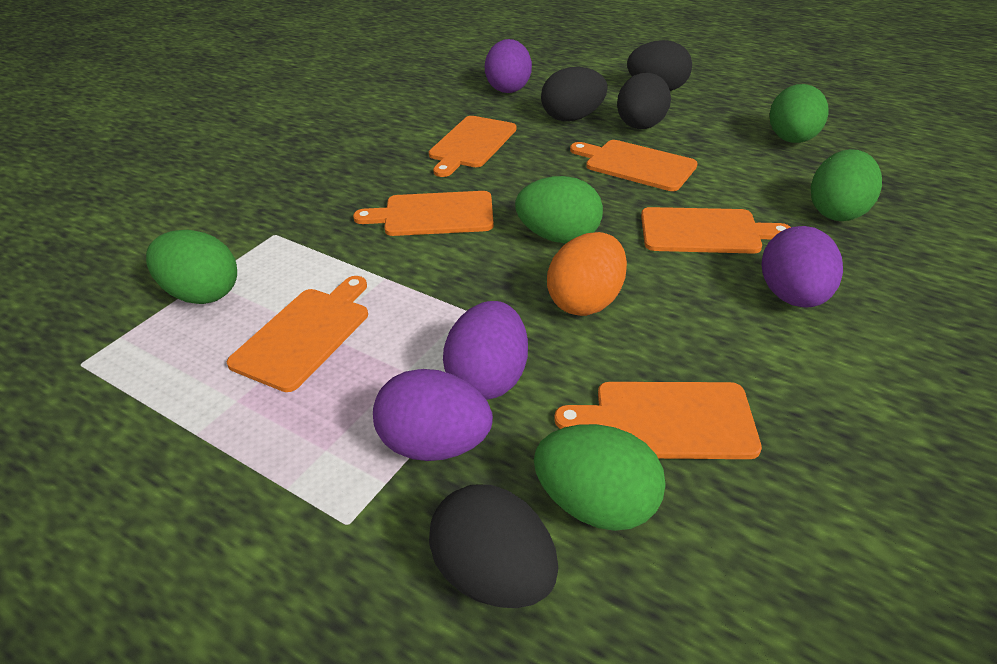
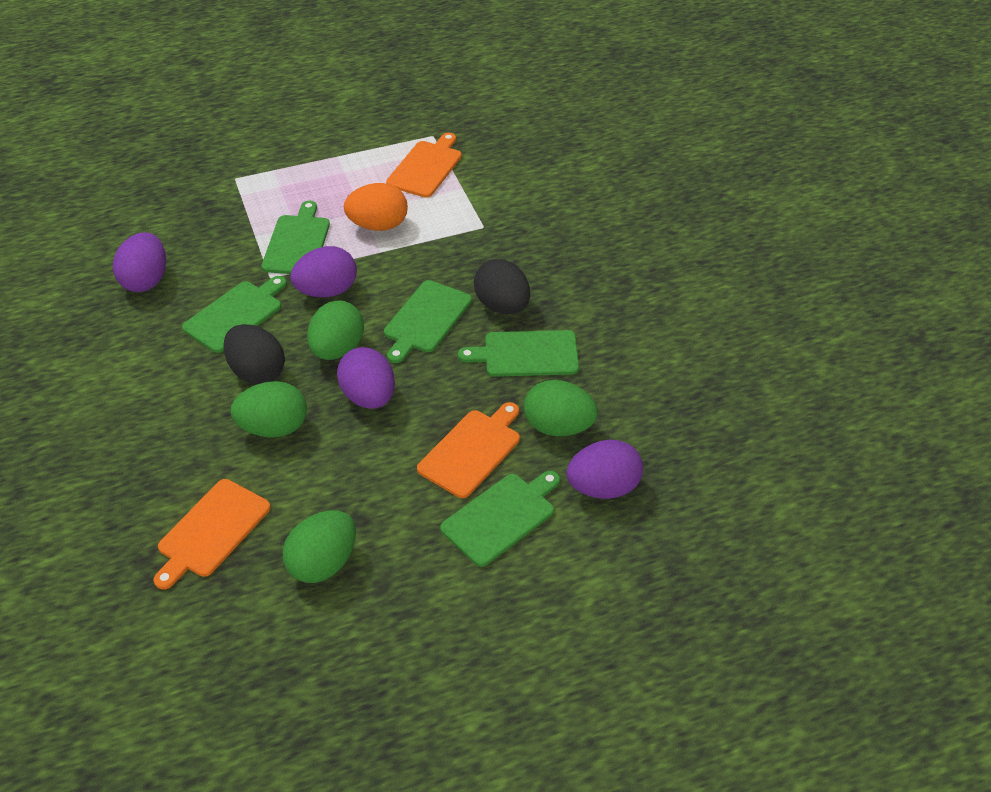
black egg: [429,485,558,608] [541,67,608,121] [617,73,671,129] [627,40,692,91] = 4 -> [223,324,285,385] [474,259,530,314] = 2
green cutting board: none = 0 -> [182,276,287,353] [262,201,330,274] [384,280,472,363] [440,471,560,567] [458,330,579,377] = 5
green egg: [146,230,237,304] [515,176,603,243] [534,424,666,531] [770,84,829,143] [811,149,882,221] = 5 -> [230,381,307,438] [283,510,356,583] [307,300,364,360] [524,380,598,436] = 4
orange cutting board: [227,276,368,392] [353,191,494,236] [429,116,517,177] [554,382,762,459] [570,140,698,191] [641,207,791,254] = 6 -> [153,479,271,590] [386,133,462,198] [417,402,520,498] = 3

